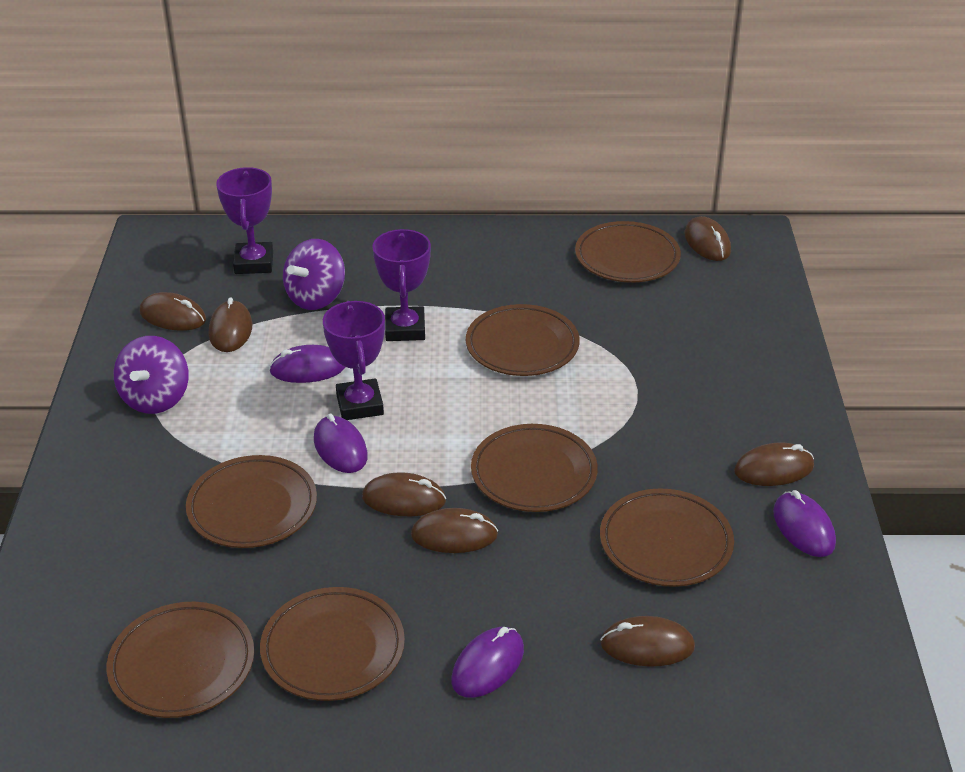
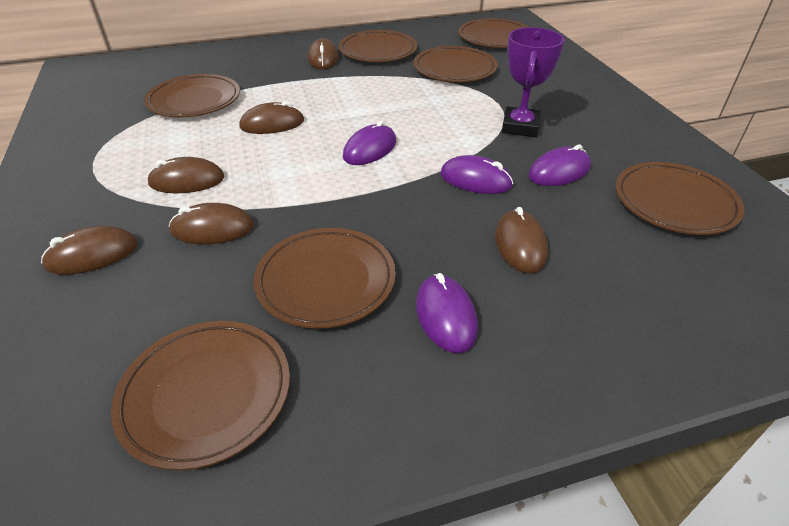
brown mouse: [140,292,206,331] [209,297,252,352] [362,472,446,516] [411,508,498,553] [600,616,695,667] [685,216,731,261] [734,443,814,486] = 7 -> [41,226,137,275] [147,157,225,193] [169,203,254,244] [239,101,304,134] [308,38,339,69] [495,207,548,273] = 6
purple spinning top: [114,336,189,414] [283,239,345,310] = 2 -> none = 0
purple trophy: [216,167,273,274] [323,301,385,420] [372,229,431,341] = 3 -> [502,27,564,137] = 1

